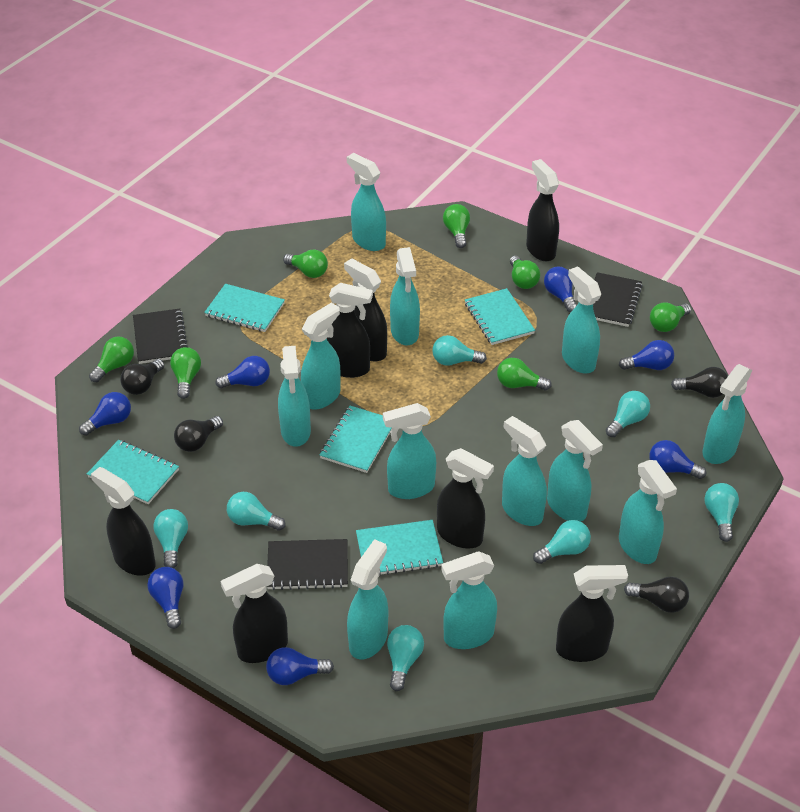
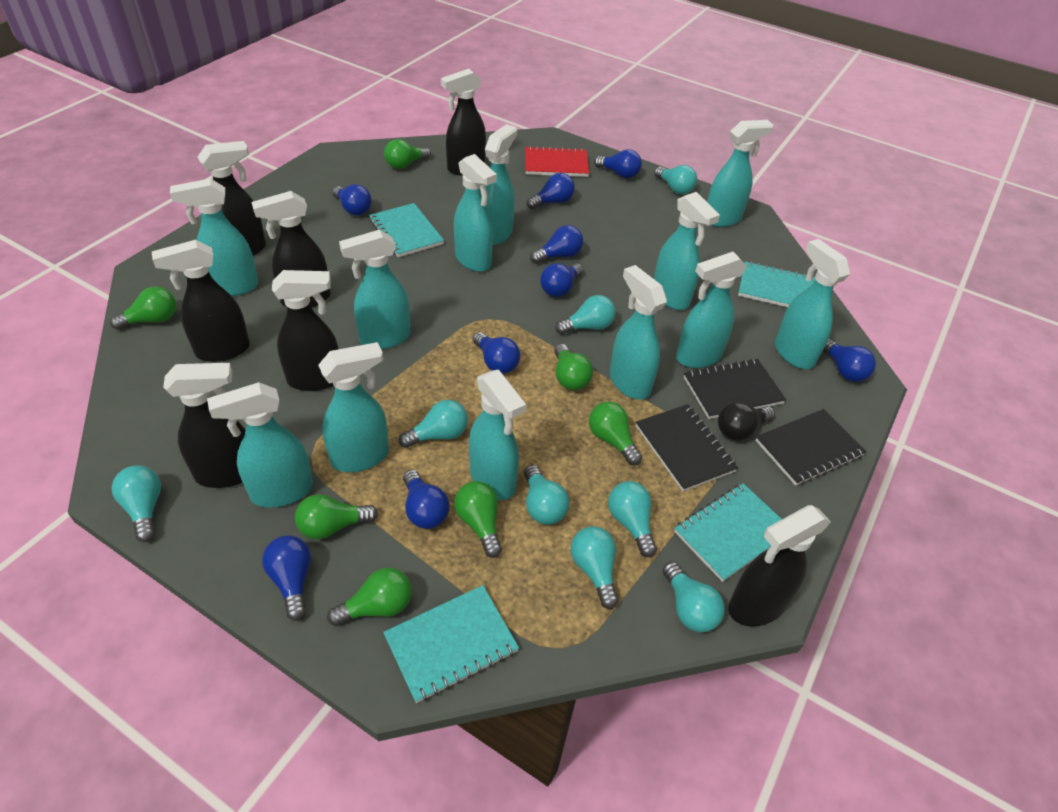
black light bulb: [120,359,164,395] [174,416,223,452] [624,576,689,613] [671,367,728,398] = 4 -> [718,402,775,441] = 1
blue light bulb: [79,392,131,436] [147,567,183,629] [215,356,270,388] [266,647,334,685] [544,267,577,312] [619,340,674,370] [649,440,706,479] = 7 -> [262,535,311,621] [332,184,372,216] [403,470,449,529] [473,332,520,374] [527,173,575,209] [530,225,583,264] [540,263,583,297] [594,149,642,178] [823,339,876,382] = 9
red notebook: none = 0 -> [525,146,589,177] = 1
turquoise light bulb: [153,509,188,568] [227,492,285,531] [387,625,424,691] [432,335,487,366] [533,520,591,564] [606,391,650,437] [704,483,739,542] = 7 -> [112,465,161,542] [399,400,468,448] [524,465,569,525] [556,295,616,335] [571,526,618,609] [608,481,657,557] [654,165,697,194] [663,562,725,632] = 8
turquoise notebook: [87,440,179,504] [204,284,285,332] [320,406,392,473] [356,520,443,576] [465,288,535,345] = 5 -> [369,203,444,257] [383,585,519,703] [674,483,782,582] [738,261,816,307] = 4

